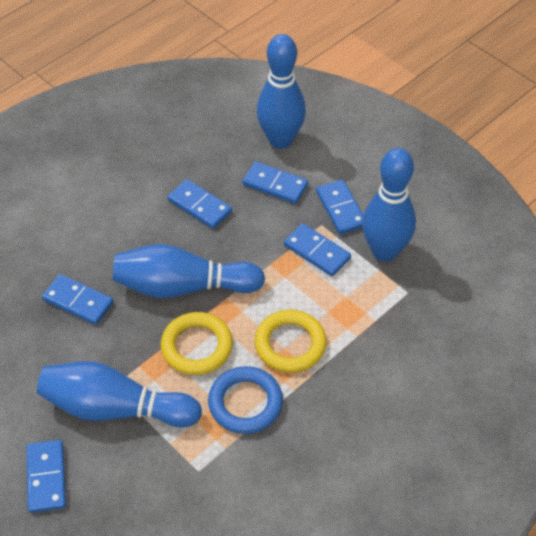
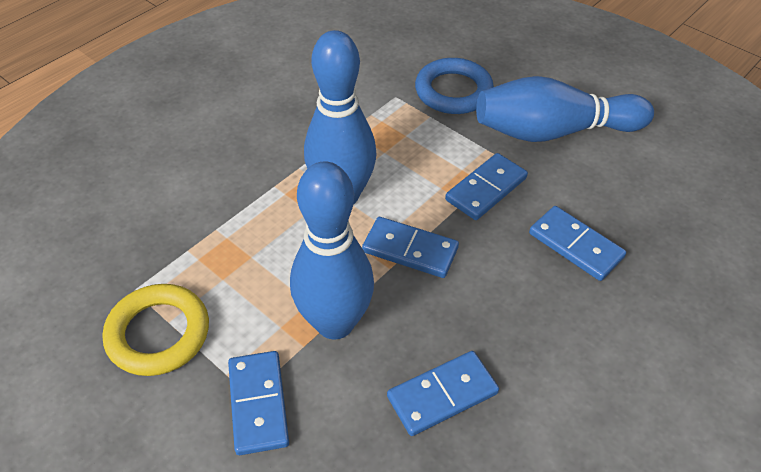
blue bowling pin: [37,361,202,427] [113,244,265,298] [257,34,306,149] [362,148,416,262] = 4 -> [290,161,374,340] [304,30,377,205] [476,76,654,142] = 3
blue domino: [26,440,66,513] [42,274,113,325] [168,179,232,229] [242,161,308,204] [284,223,351,276] [316,180,364,234] = 6 -> [228,351,289,455] [362,217,459,278] [387,351,499,436] [445,153,528,220] [529,206,626,281] = 5
yellow ring: [161,312,233,375] [255,310,327,373] = 2 -> [103,284,209,376] = 1

